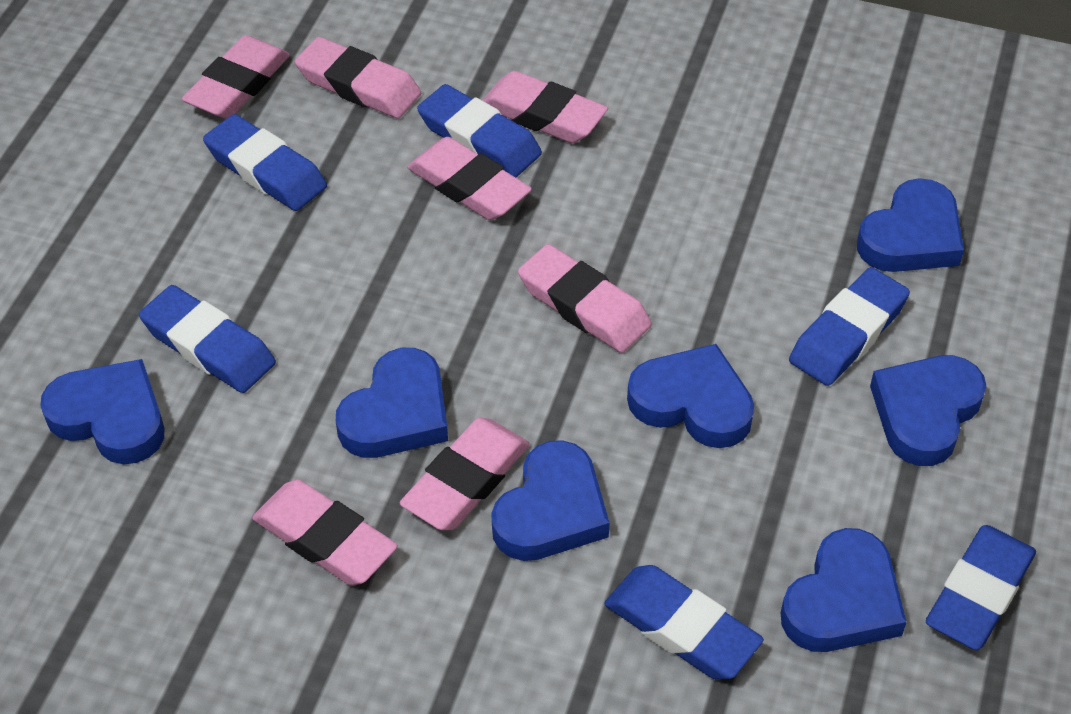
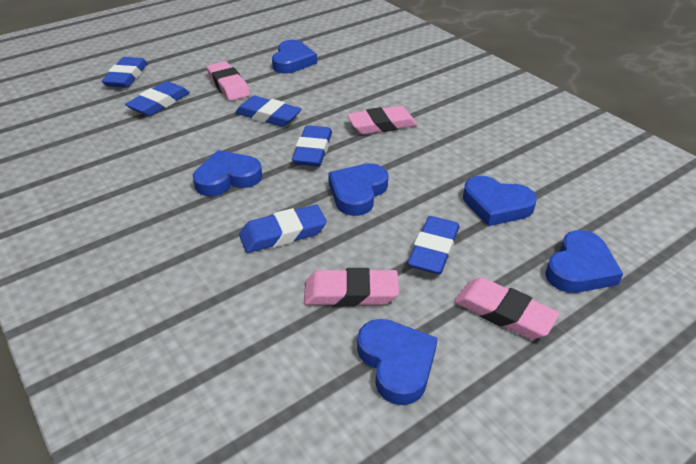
blue heart: [40,359,164,464] [336,348,448,458] [491,440,610,561] [627,344,754,448] [781,528,907,652] [857,178,964,272] [870,355,986,466] = 7 -> [193,150,262,196] [272,40,317,73] [328,163,388,216] [357,319,438,405] [463,176,537,226] [545,230,623,293] = 6
pink eraser: [182,35,290,119] [252,479,398,585] [295,37,421,119] [400,418,530,530] [407,137,532,220] [482,71,608,143] [518,244,652,353] = 7 -> [207,61,250,101] [304,268,399,306] [347,106,417,134] [454,277,559,339] = 4

